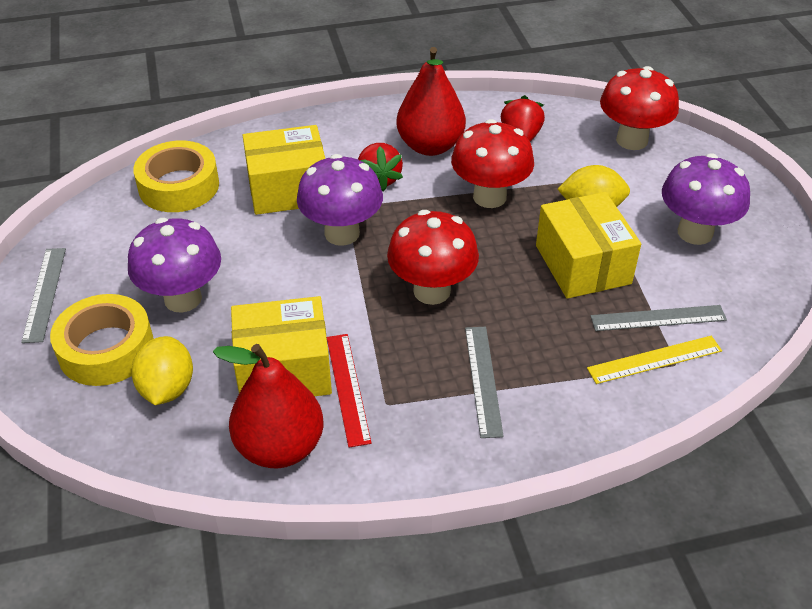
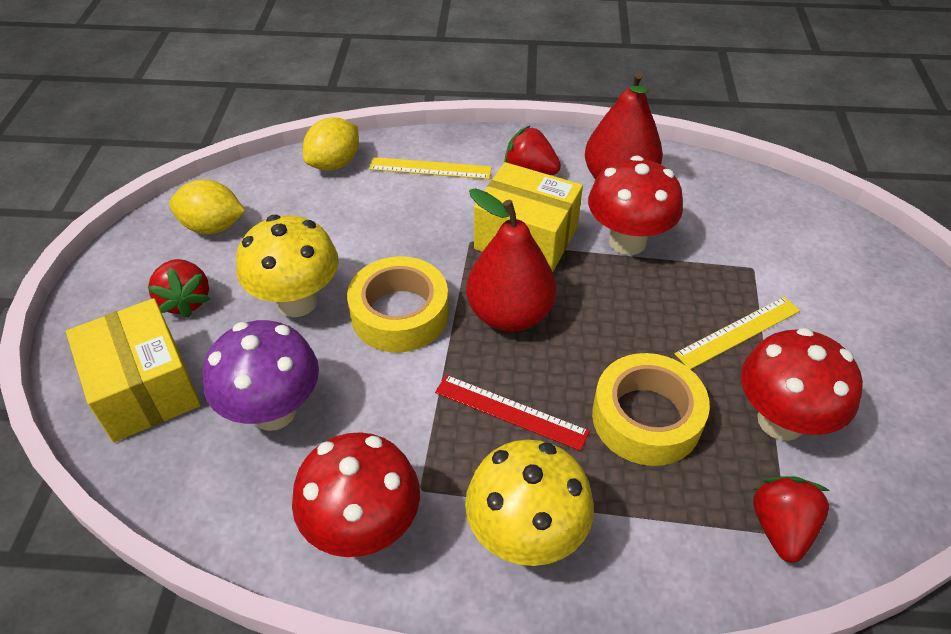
grey ruler: [21,248,66,343] [465,327,504,438] [591,305,727,331] = 3 -> none = 0
purple mushroom: [128,218,221,313] [297,154,383,246] [662,153,750,245] = 3 -> [203,320,319,431] = 1
red strawberry: [358,143,403,191] [501,95,545,142] = 2 -> [147,259,210,318] [504,125,561,175] [753,476,830,563] = 3
yellow box: [231,296,332,396] [242,125,325,215] [536,192,641,299] = 3 -> [66,298,201,442] [474,162,583,272] = 2
yellow mushroom: none = 0 -> [236,215,339,317] [465,440,594,566] = 2
yellow ruler: [587,336,722,384] = 1 -> [369,157,492,179] [675,297,800,369] = 2

